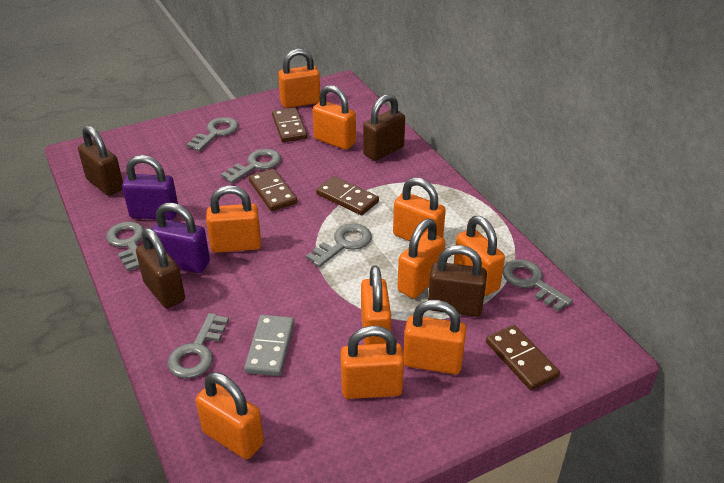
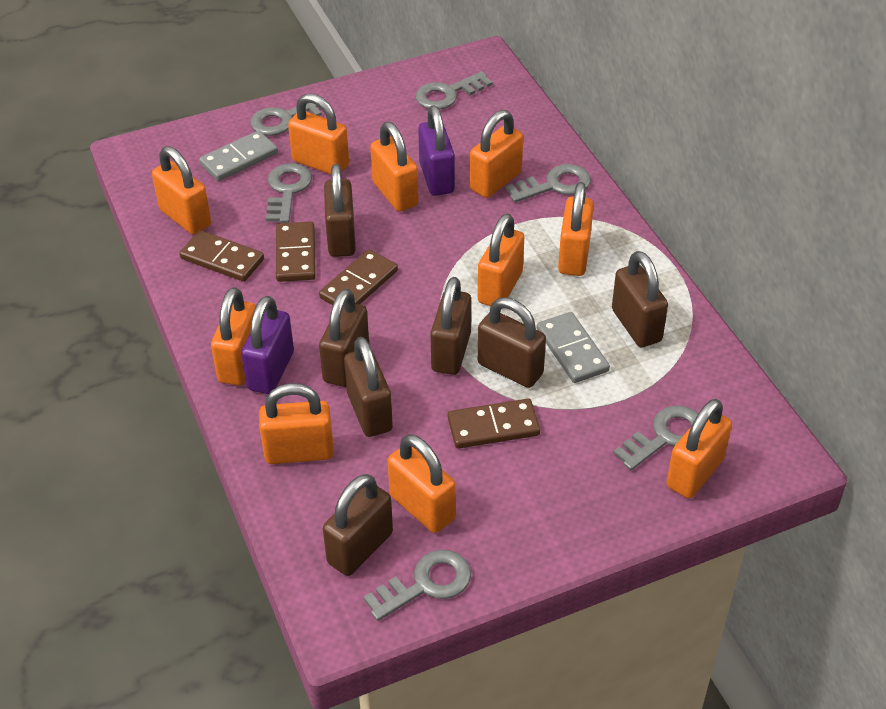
brown padlock: [78,125,123,196] [136,228,185,308] [363,94,405,161] [428,245,487,317] = 4 -> [319,289,369,387] [323,474,393,576] [324,164,356,257] [344,337,393,437] [430,277,471,375] [478,298,546,388] [612,251,668,348] = 7
grey domino: [244,315,294,376] = 1 -> [199,130,278,181] [537,312,610,383] = 2

